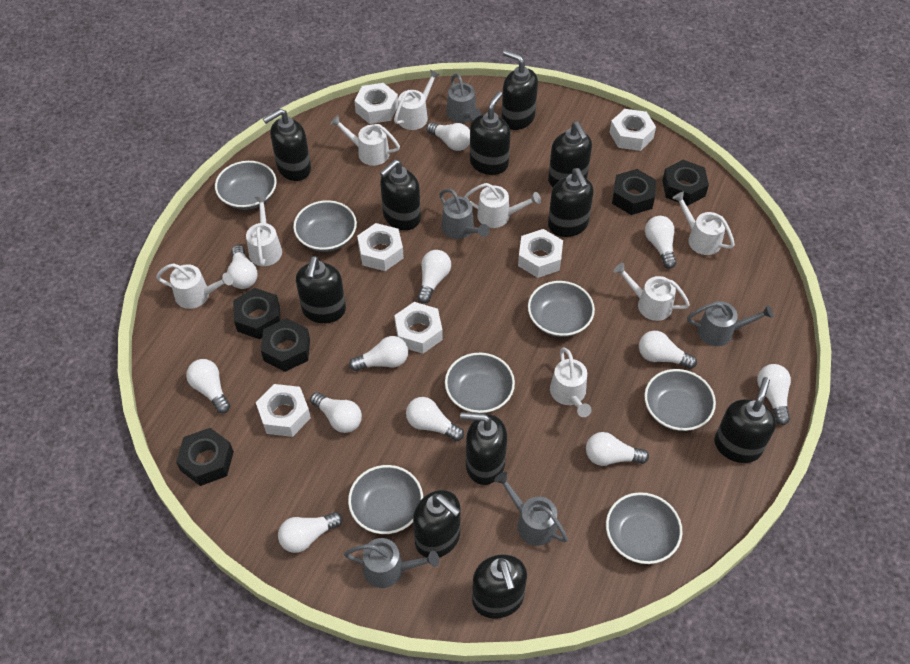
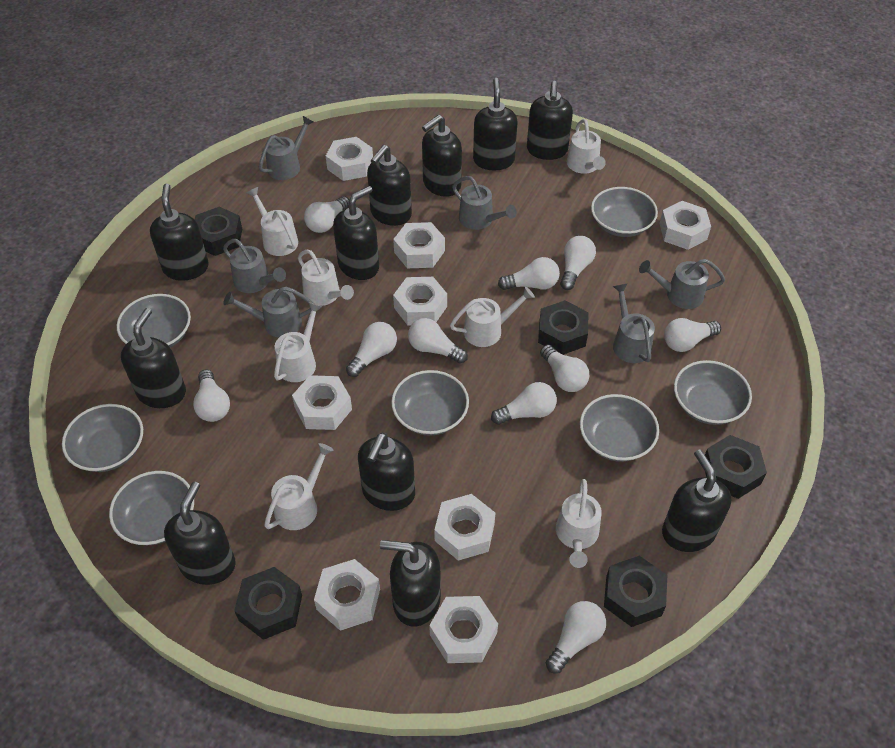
grey watering can: [344,538,439,588] [439,189,490,239] [446,73,482,123] [494,472,568,546] [687,301,773,346] = 5 -> [223,239,286,293] [223,287,313,338] [259,116,313,180] [452,176,517,230] [613,284,655,363] [639,259,725,309] = 6
white light bulb: [186,359,230,413] [227,245,258,289] [278,512,342,553] [310,392,362,433] [349,336,408,371] [406,397,464,441] [418,250,451,303] [426,122,470,151] [586,432,649,466] [639,331,697,369] [645,216,676,269] [757,364,791,425] = 12 -> [193,369,230,422] [304,196,349,233] [346,322,397,377] [408,318,468,364] [491,382,557,425] [498,257,560,290] [540,344,589,392] [546,601,606,674] [560,236,596,290] [664,318,721,352] = 10
white nut: [256,384,311,437] [354,83,398,124] [357,223,404,271] [394,302,443,354] [518,229,563,278] [609,109,656,151] = 6 -> [292,375,352,430] [314,559,380,631] [326,137,373,181] [393,222,445,268] [393,277,447,326] [429,596,498,663] [434,494,495,561] [660,201,711,250] = 8
white watering can: [156,263,233,309] [246,196,282,266] [330,115,400,166] [394,70,440,130] [464,183,541,228] [550,348,592,417] [613,263,690,321] [672,192,735,255] = 8 -> [247,187,298,256] [264,443,334,530] [274,302,323,382] [298,250,354,306] [450,287,535,347] [556,479,602,568] [567,119,606,174] = 7

